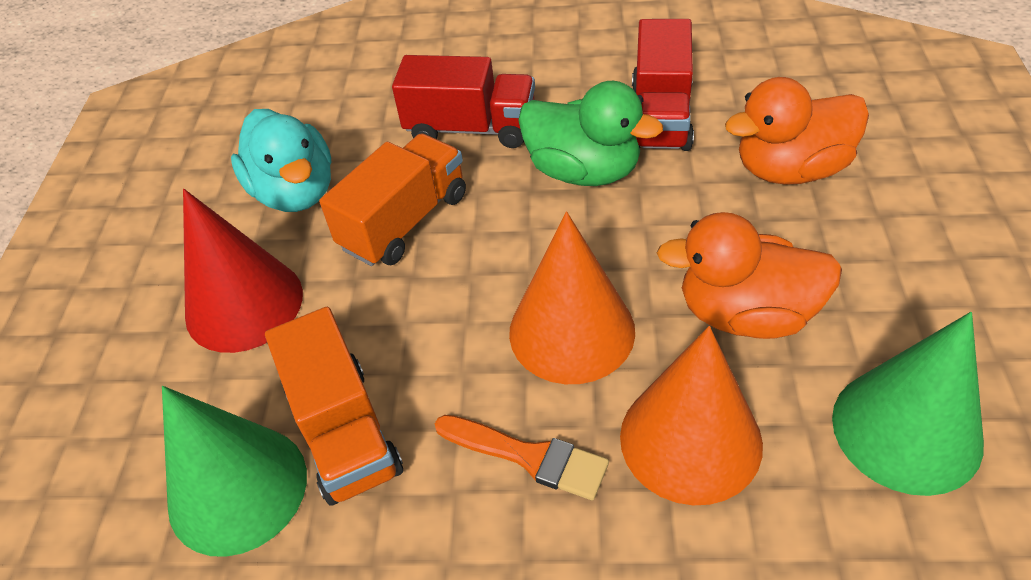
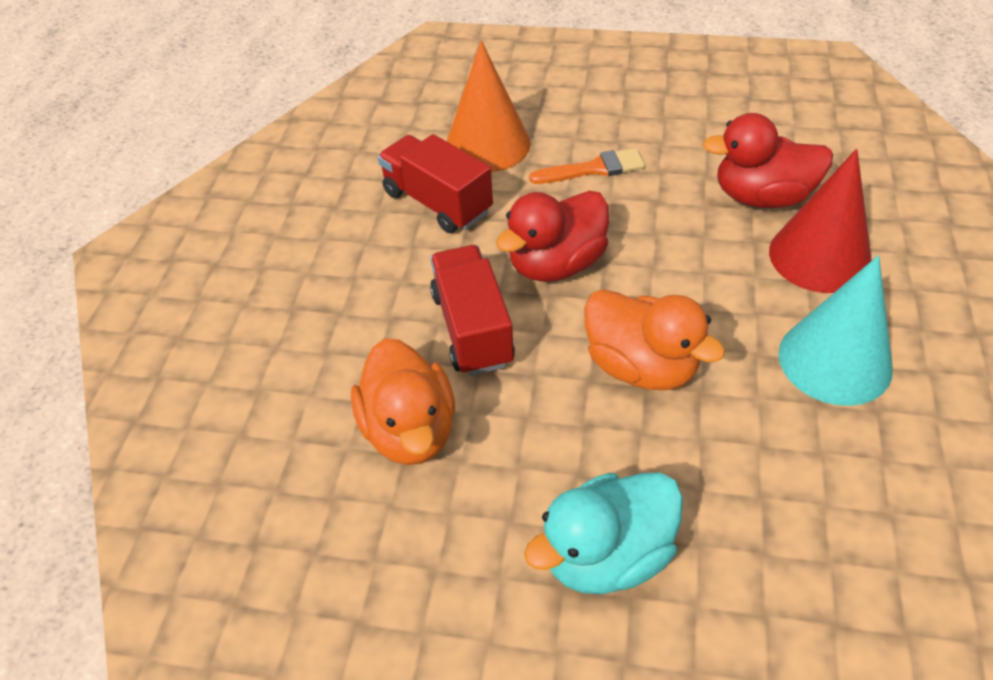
green cone: [162,386,307,557] [832,312,984,496] = 2 -> none = 0
green duck: [518,81,663,186] = 1 -> none = 0
orange cone: [509,211,635,384] [620,326,763,505] = 2 -> [447,40,531,172] = 1
orange truck: [265,307,403,506] [319,133,466,266] = 2 -> none = 0
red duck: none = 0 -> [496,191,609,282] [703,113,833,208] = 2
turquoise cone: none = 0 -> [778,255,893,406] = 1

